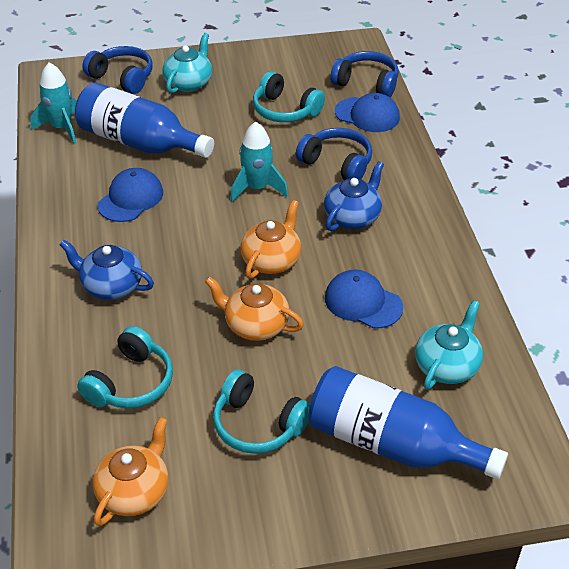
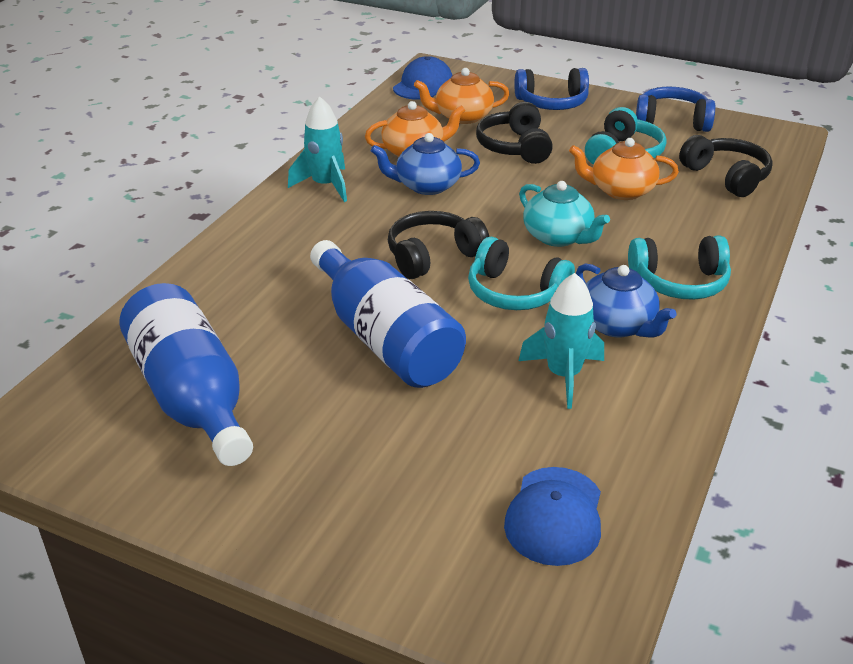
black headphones: none = 0 -> [388,211,489,279] [476,102,553,164] [679,135,773,197] = 3
blue cap: [98,168,163,222] [325,270,403,329] [335,93,400,132] = 3 -> [393,56,453,100] [504,467,601,566] = 2
blue headphones: [82,46,153,94] [296,128,372,180] [331,51,399,97] = 3 -> [514,68,589,110] [636,87,715,132] = 2
turquoise teapot: [162,33,212,93] [415,300,483,390] = 2 -> [519,181,610,247] = 1

